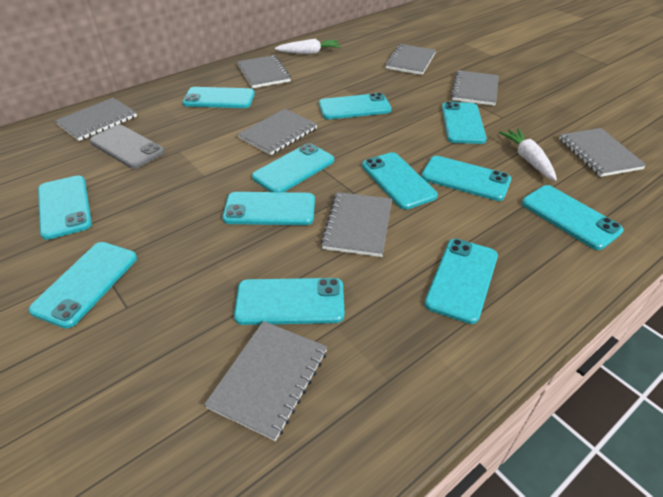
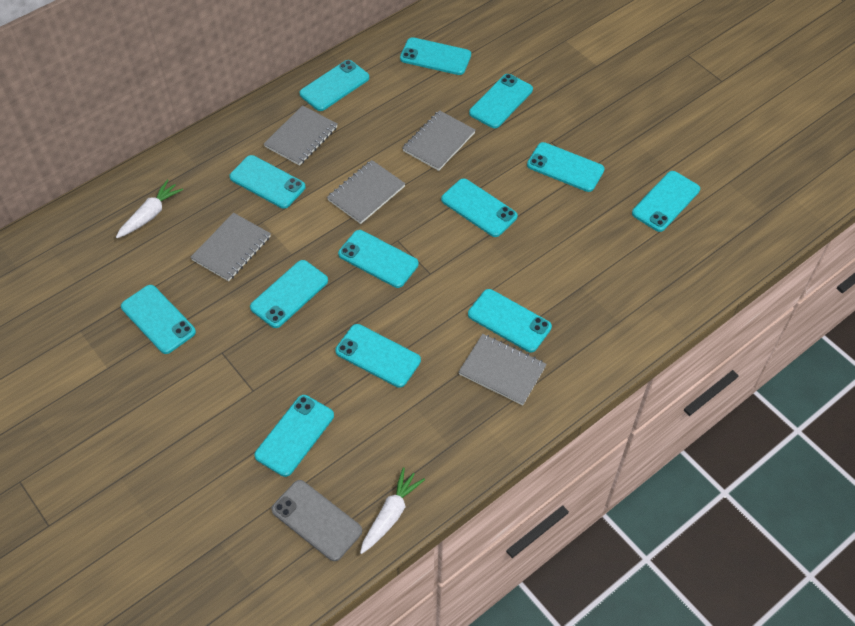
grey notebook: [55,98,137,141] [204,321,327,441] [237,55,291,88] [238,109,318,155] [321,192,392,257] [385,44,436,75] [451,70,499,106] [559,128,647,177] = 8 -> [190,213,271,281] [264,105,338,166] [327,160,405,224] [402,110,475,171] [459,334,547,405] = 5
turquoise phone: [28,242,137,328] [38,175,92,240] [183,87,255,108] [222,192,315,225] [234,278,345,325] [252,143,334,192] [319,93,392,119] [362,152,438,210] [421,156,511,201] [424,239,498,324] [442,101,487,144] [522,185,623,250] = 12 -> [121,285,196,354] [229,155,305,209] [250,260,328,328] [254,395,334,477] [299,60,369,111] [335,324,421,388] [338,230,419,288] [400,37,471,75] [441,178,518,237] [468,289,552,352] [469,74,533,128] [527,142,605,192] [632,171,700,232] = 13

